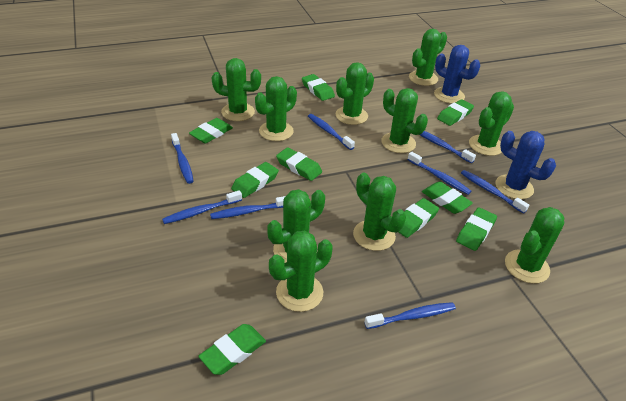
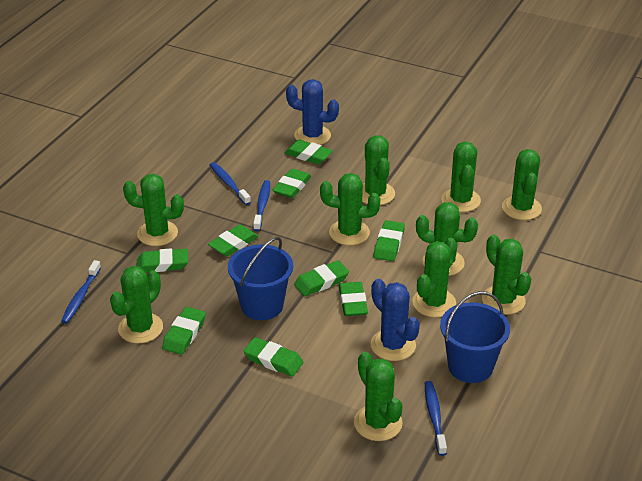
blue bucket: none = 0 -> [228,237,293,320] [440,291,510,383] = 2
blue toothbrush: [162,190,242,224] [171,133,194,184] [210,196,285,219] [308,114,355,150] [364,302,456,329] [407,152,471,195] [420,131,476,163] [461,170,529,214] = 8 -> [61,260,101,324] [210,162,251,205] [253,180,270,231] [425,381,447,456] = 4

